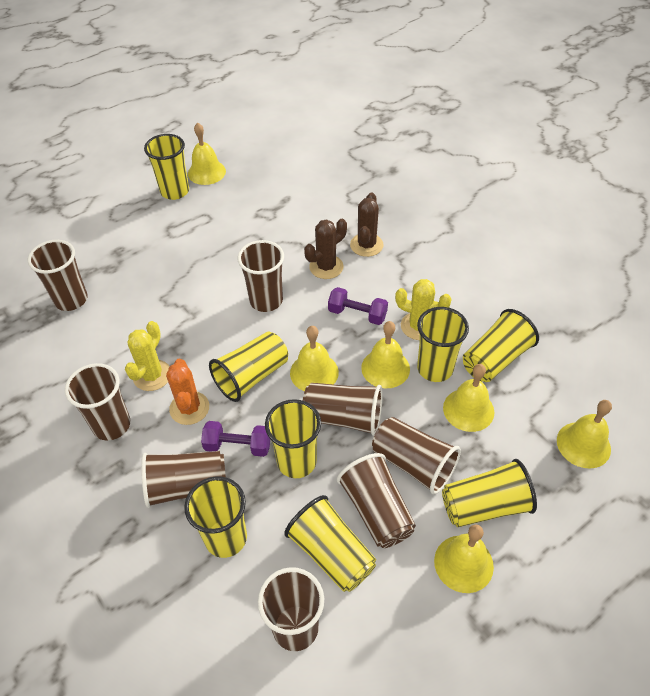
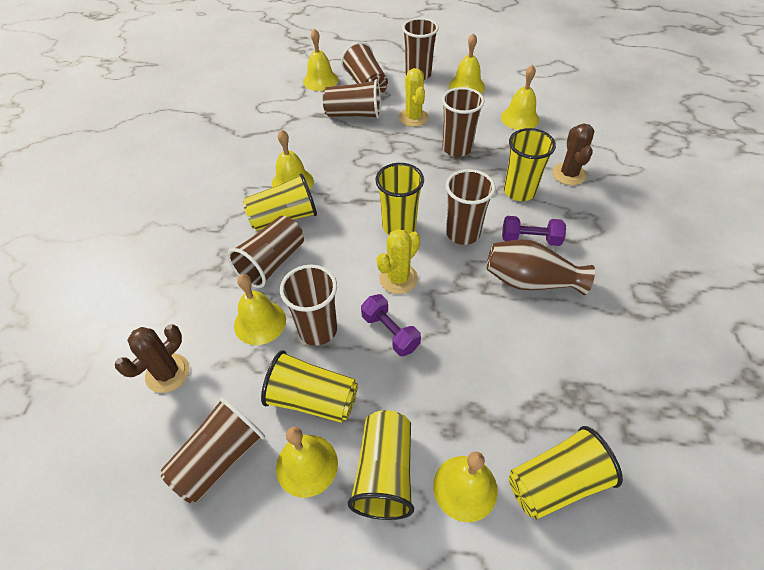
brown vase: none = 0 -> [486,239,595,295] = 1
orange cactus: [166,358,209,425] = 1 -> none = 0
yellow bell: [188,123,226,185] [290,326,339,391] [361,321,410,388] [434,524,494,593] [443,364,494,432] [557,400,612,469] = 6 -> [234,274,286,345] [272,129,314,190] [276,427,338,498] [303,29,338,91] [433,451,498,522] [449,33,485,93] [501,65,539,130] = 7
yellow cup: [144,134,189,200] [184,476,247,558] [209,332,288,402] [265,399,321,478] [284,495,376,592] [417,307,469,382] [442,459,537,527] [463,309,539,382] = 8 -> [243,173,317,231] [261,350,358,423] [348,410,414,520] [375,163,424,235] [504,128,556,201] [509,426,623,519] = 6

